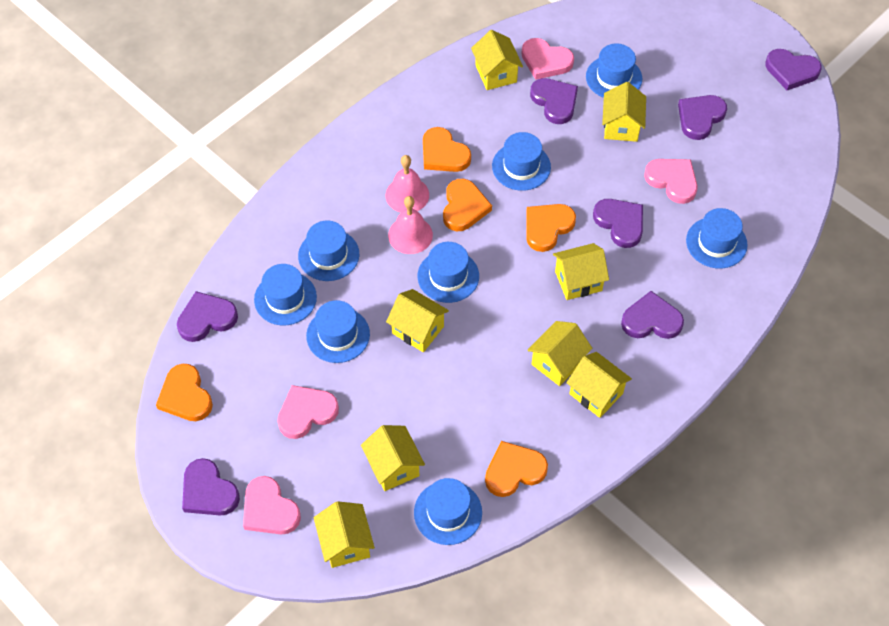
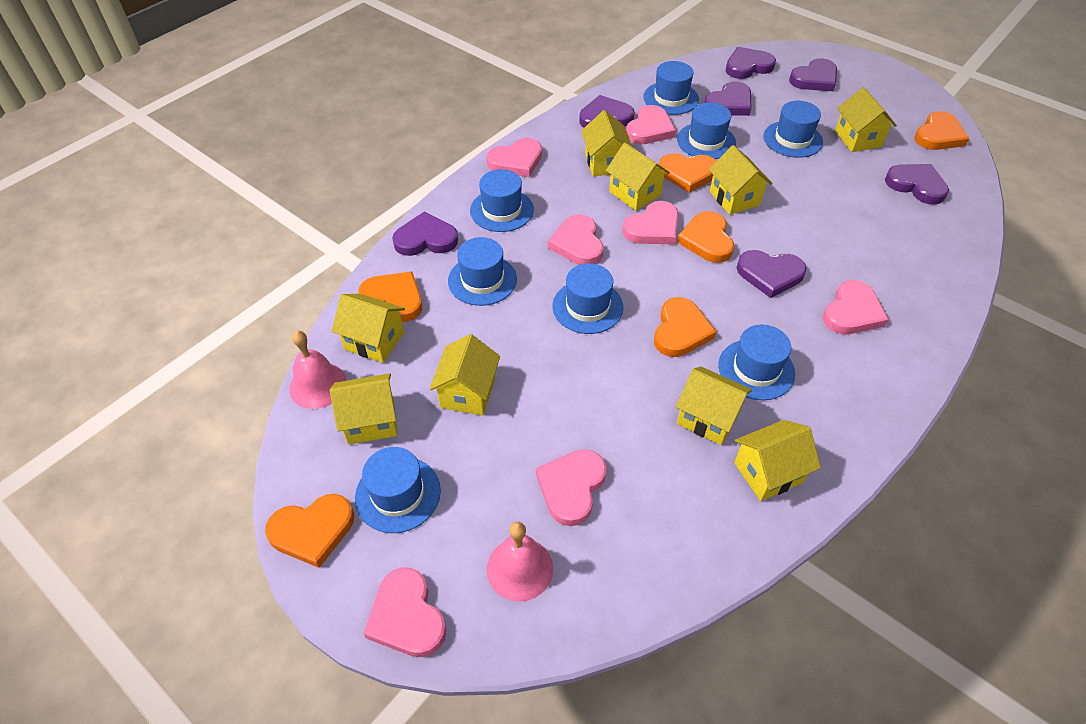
orange heart: [156,364,213,421] [423,127,471,172] [443,179,492,231] [485,441,548,497] [526,204,576,252] = 5 -> [265,494,354,568] [358,271,422,322] [654,297,717,357] [659,153,716,193] [677,211,734,263] [914,111,969,150] = 6
pink heart: [243,476,301,535] [277,385,339,439] [521,38,574,80] [644,159,698,204] = 4 -> [363,567,446,657] [486,138,542,177] [536,449,607,526] [548,214,603,265] [622,201,679,245] [626,105,676,144] [823,280,889,334] = 7
yellow house: [314,501,375,568] [361,425,425,491] [386,289,449,352] [471,30,523,90] [528,321,592,386] [553,243,609,300] [566,352,632,418] [602,82,646,142] = 8 -> [330,373,398,445] [332,294,405,363] [430,334,500,416] [581,110,632,176] [606,143,670,211] [676,366,752,445] [709,145,773,215] [734,420,821,501] [835,87,897,152] = 9

